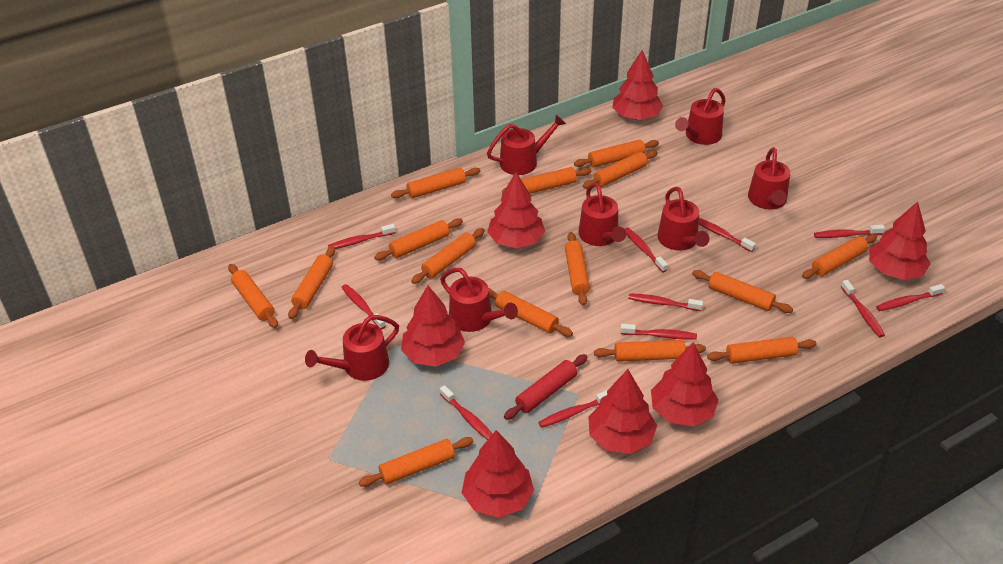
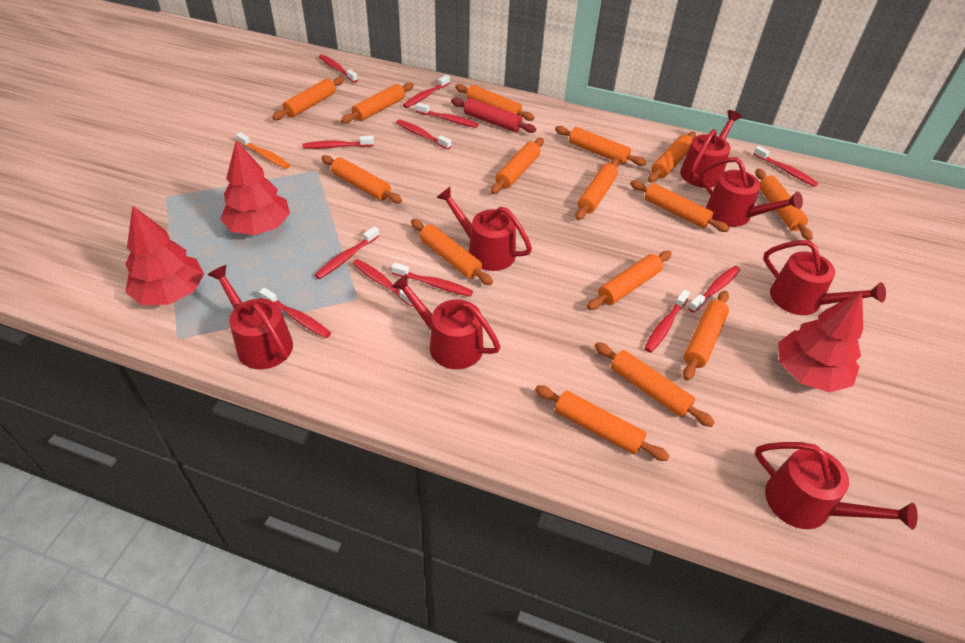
orange toothbrush: none = 0 -> [236,133,290,169] = 1
red toothbrush: [328,224,396,249] [341,284,386,330] [440,385,492,440] [538,391,607,428] [620,324,697,340] [625,228,668,272] [628,293,703,311] [699,218,756,252] [814,225,885,238] [841,280,885,337] [876,284,945,311] = 11 -> [259,288,331,338] [302,136,374,149] [315,226,379,279] [319,54,358,83] [353,259,413,307] [391,262,473,297] [396,119,451,150] [403,75,450,108] [416,102,478,128] [644,289,690,353] [688,266,740,313] [753,146,818,187] = 12
red tree: [401,286,465,366] [462,430,534,518] [487,172,545,248] [588,369,657,454] [613,50,663,120] [651,342,719,426] [869,201,931,280] = 7 -> [125,205,204,305] [220,141,290,235] [778,291,863,393] = 3

